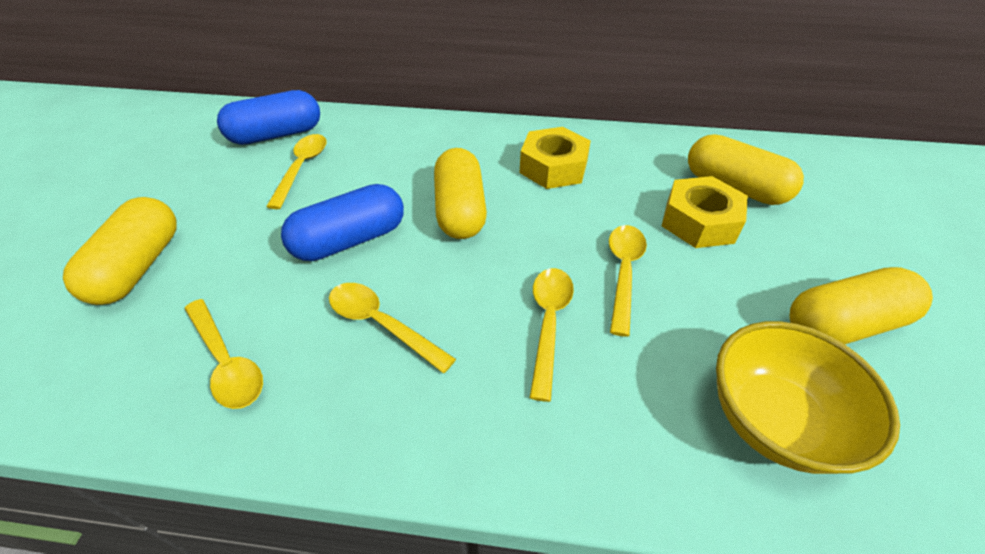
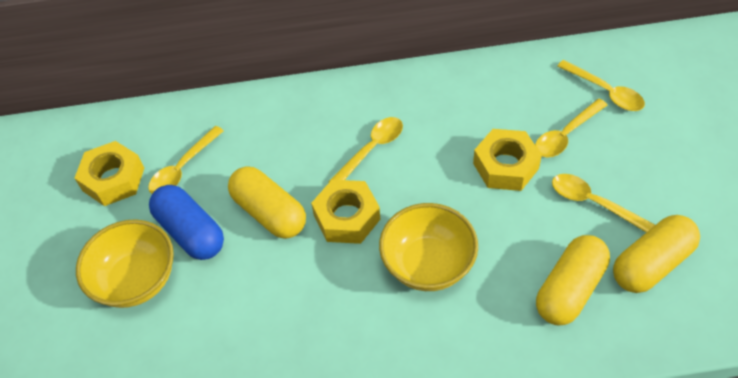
blue capsule: [217,90,320,145] [281,184,404,261] = 2 -> [149,185,224,260] = 1
yellow bowl: [716,321,900,474] = 1 -> [76,219,174,308] [379,203,478,291] = 2
yellow capsule: [63,197,176,305] [434,148,487,239] [688,134,804,205] [789,267,933,344] = 4 -> [228,167,306,239] [536,235,610,325] [613,215,700,293] = 3
yellow nut: [520,127,591,189] [662,176,748,248] = 2 -> [74,141,144,206] [311,180,380,244] [473,129,542,191] = 3

